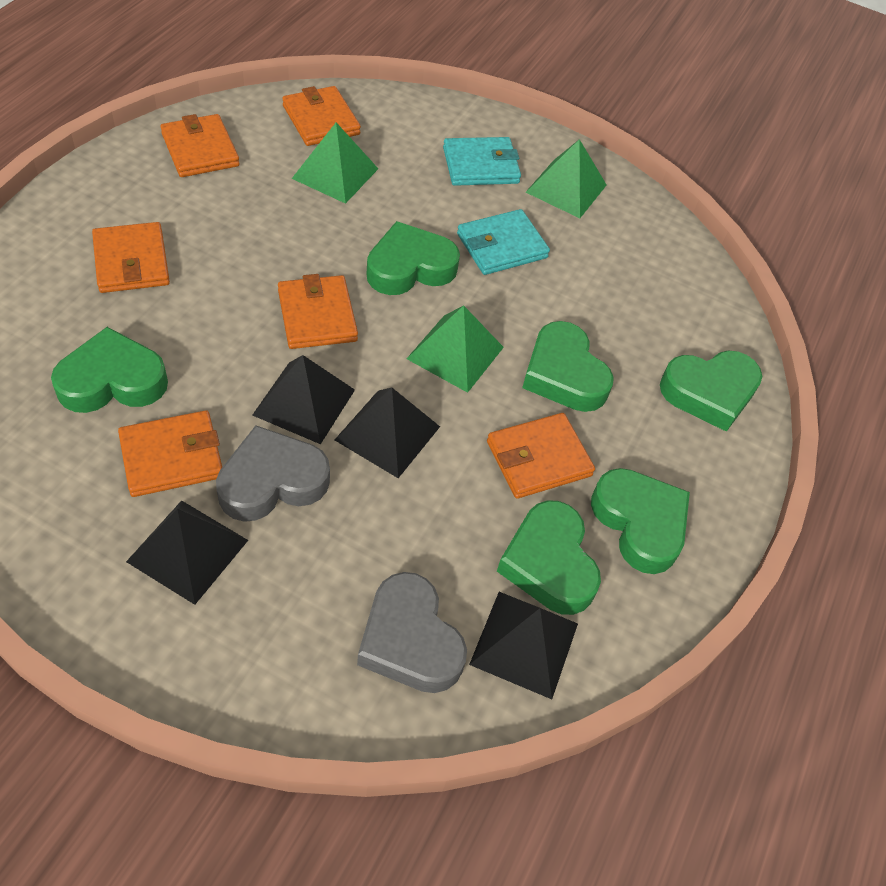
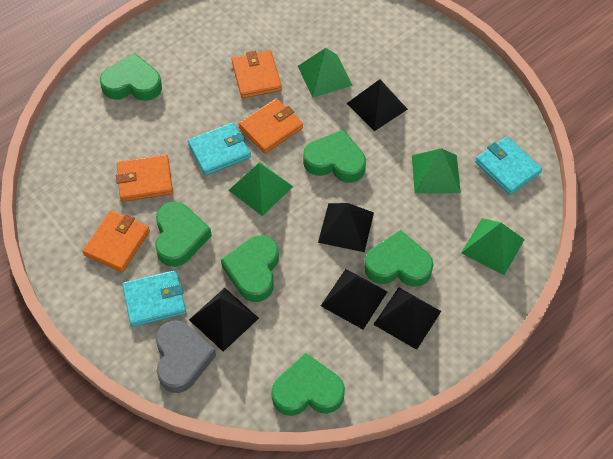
black pyramid: [126,500,248,605] [252,355,355,444] [335,388,440,478] [469,592,578,699] = 4 -> [189,288,259,352] [318,203,374,252] [321,269,388,330] [346,79,408,131] [373,287,441,350] = 5
green pyramid: [292,123,378,204] [407,305,504,393] [526,139,607,218] = 3 -> [228,162,293,216] [298,48,353,98] [412,148,461,194] [461,218,525,275] = 4
grey heart: [216,425,330,522] [357,572,467,693] = 2 -> [156,320,216,393] = 1
orange wallet: [92,222,170,293] [118,410,222,497] [160,114,240,177] [278,274,358,349] [282,86,361,146] [487,413,595,499] = 6 -> [83,210,150,272] [116,154,173,202] [231,50,282,98] [239,98,303,154] = 4
turquoise wallet: [443,137,521,186] [457,209,550,275] = 2 -> [122,270,186,327] [188,122,251,176] [475,136,542,195] = 3

